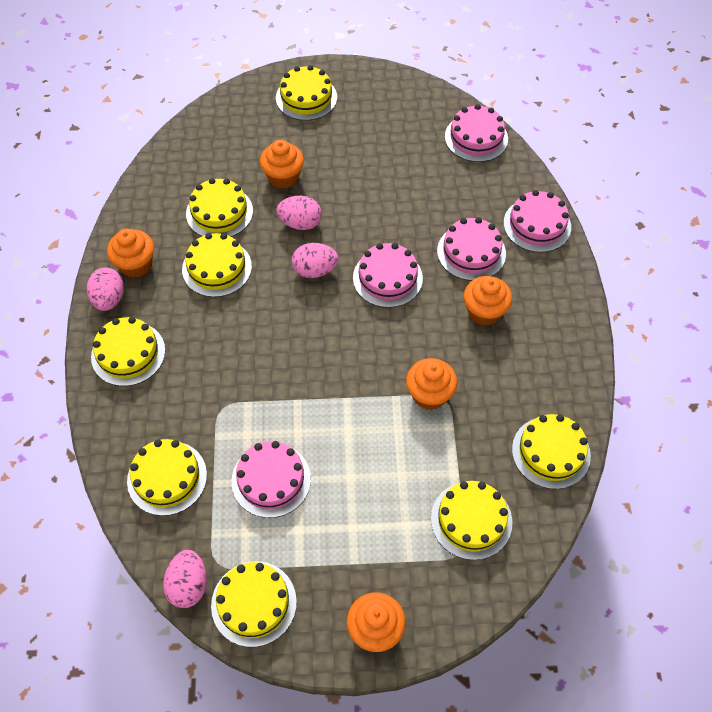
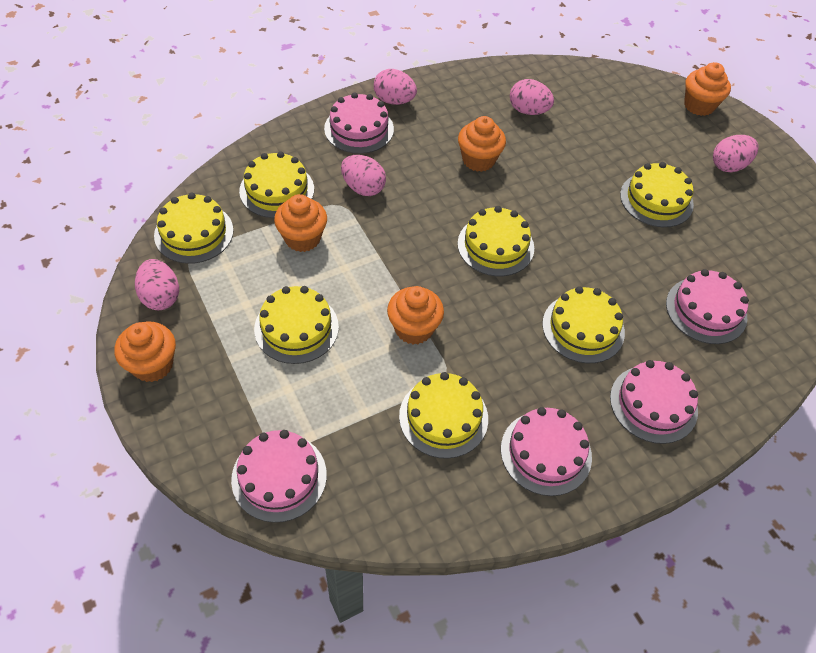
pink egg: [87,268,124,311] [163,550,207,608] [276,196,322,230] [292,243,338,278] = 4 -> [135,259,179,310] [341,155,386,196] [374,69,417,105] [510,79,554,115] [713,135,759,172] = 5
yellow cake: [91,317,165,386] [127,439,207,516] [182,233,252,297] [186,178,253,237] [211,561,297,647] [276,65,337,121] [431,481,512,560] [512,414,591,489] = 8 -> [154,193,233,264] [239,151,314,218] [254,286,339,364] [399,372,488,459] [458,206,534,276] [542,286,625,363] [620,162,694,227] = 7

